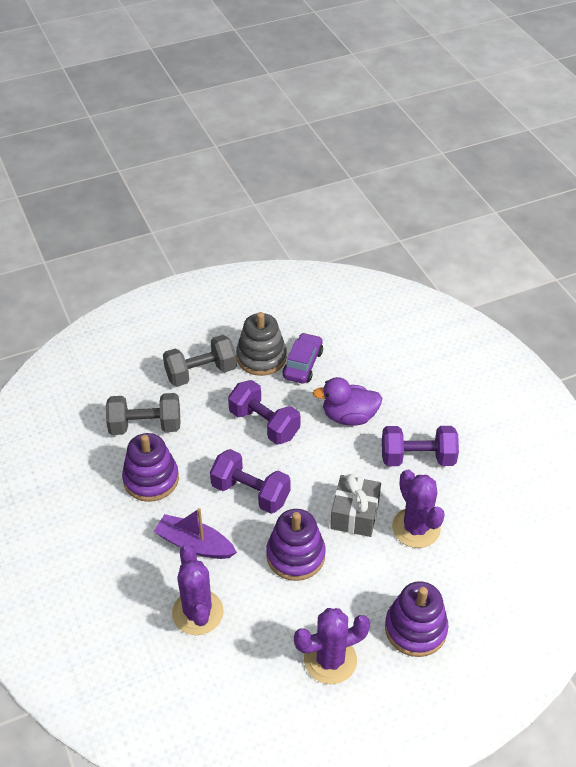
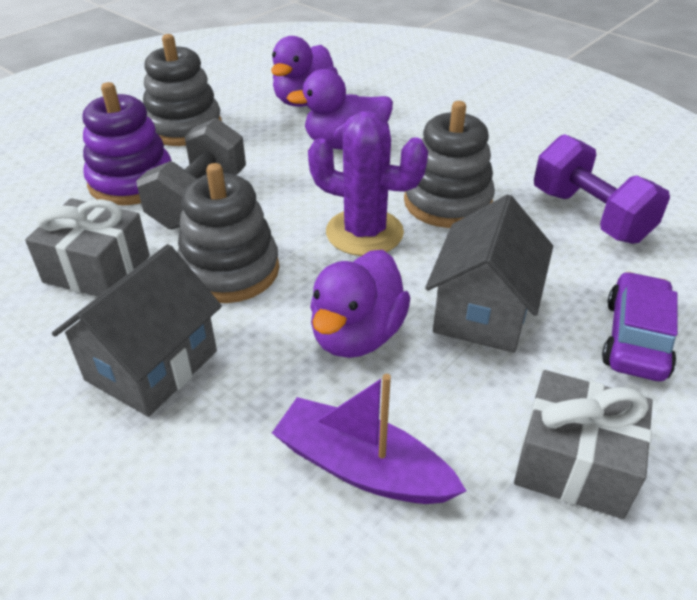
grey dumbbell: [106,393,180,435] [163,335,237,387] = 2 -> [136,118,246,229] = 1
grey gift: [330,474,381,537] = 1 -> [25,198,150,297] [514,370,653,519] = 2
grey house: none = 0 -> [52,244,222,417] [425,195,553,353] = 2
grey stacking toy: [236,312,287,376] = 1 -> [143,34,222,146] [177,163,279,303] [404,101,495,228] = 3
purple cactus: [172,544,224,635] [294,608,370,684] [392,470,445,548] = 3 -> [308,111,428,256] = 1
purple duck: [313,377,383,426] = 1 -> [271,36,338,107] [287,69,393,150] [310,250,410,358] = 3
purple dumbbell: [210,449,291,514] [228,380,301,445] [382,426,459,466] = 3 -> [534,134,670,244] = 1
purple stacking toy: [122,433,179,502] [266,509,326,581] [385,581,449,657] = 3 -> [83,82,172,205] = 1

